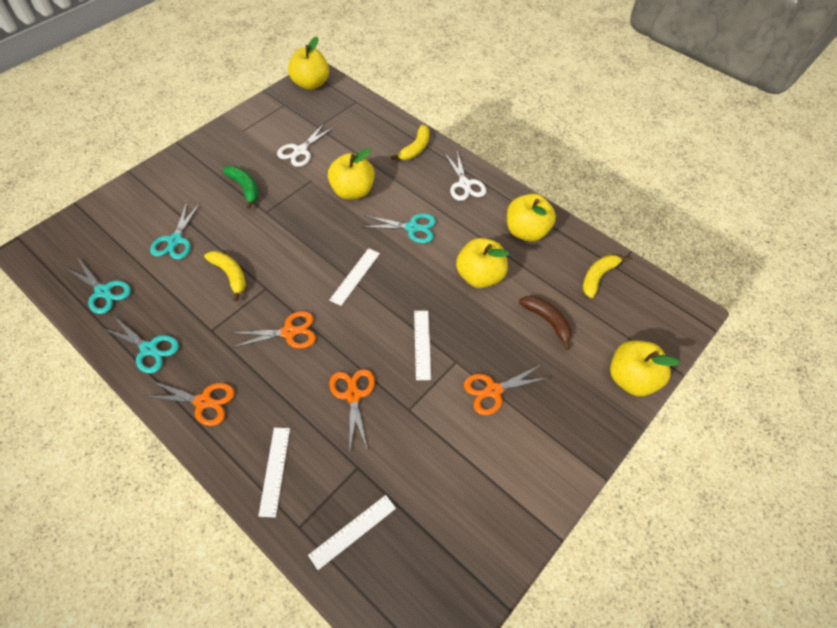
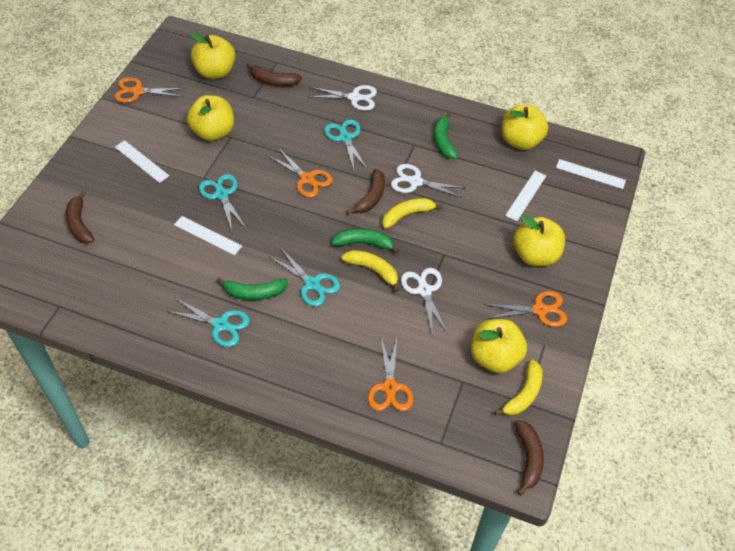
brown banana: [519,296,571,350] = 1 -> [66,190,94,244] [247,62,302,86] [346,169,385,214] [515,420,544,496] = 4
green banana: [223,166,258,209] = 1 -> [217,277,288,300] [331,228,400,253] [434,112,458,159] = 3
white scissors: [277,123,334,167] [445,151,486,201] = 2 -> [309,85,377,111] [391,164,465,198] [401,268,448,334] = 3

